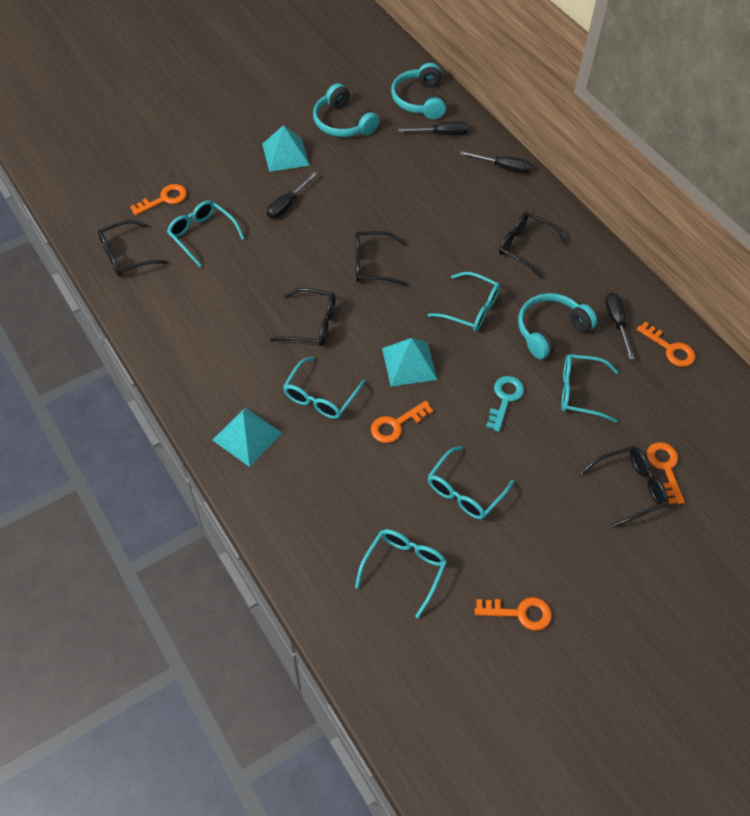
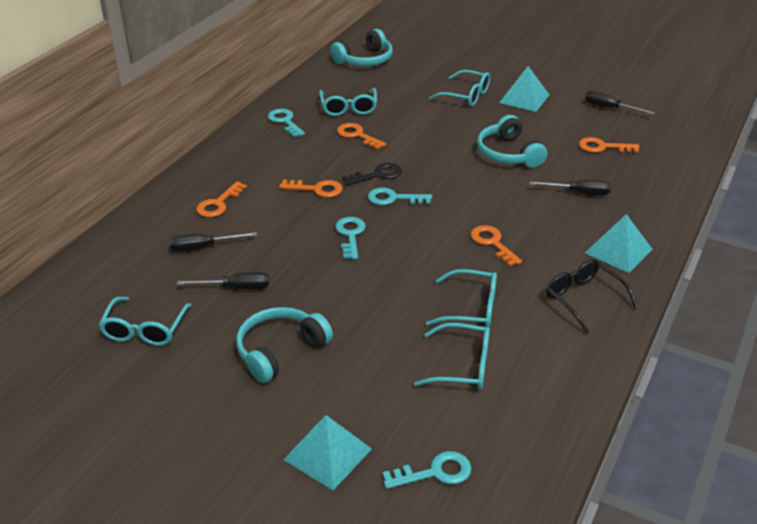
black glasses: [98,220,168,276] [270,288,335,346] [356,231,408,286] [499,212,567,279] [581,446,668,528] = 5 -> [546,259,638,334] = 1
black key: none = 0 -> [342,163,402,185] = 1
turquoise glasses: [167,200,245,267] [283,357,366,419] [355,529,447,618] [428,272,500,331] [428,446,514,519] [561,354,619,423] = 6 -> [99,297,192,346] [319,88,377,116] [414,323,490,389] [426,269,497,327] [429,70,490,106] = 5
turquoise key: [486,376,524,432] = 1 -> [268,109,305,137] [335,217,366,259] [368,188,432,205] [383,451,472,489] = 4

